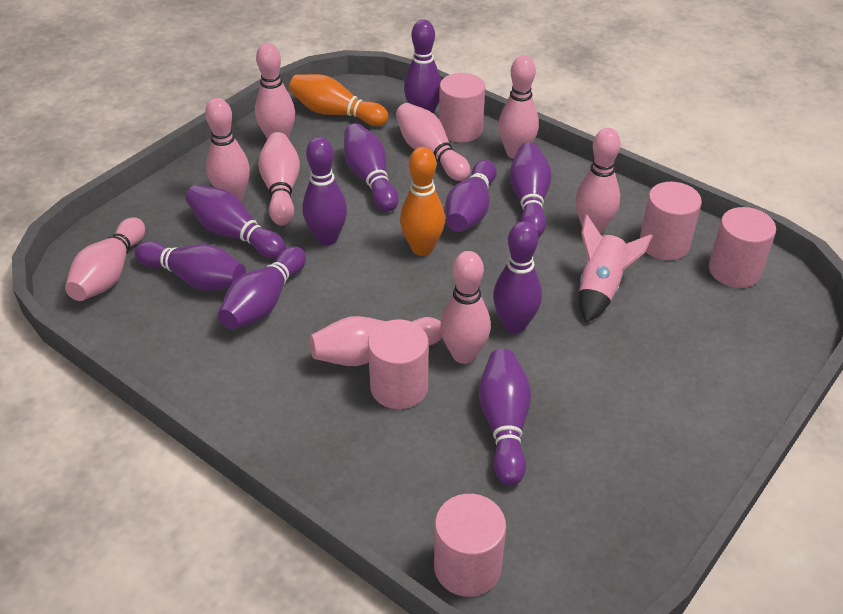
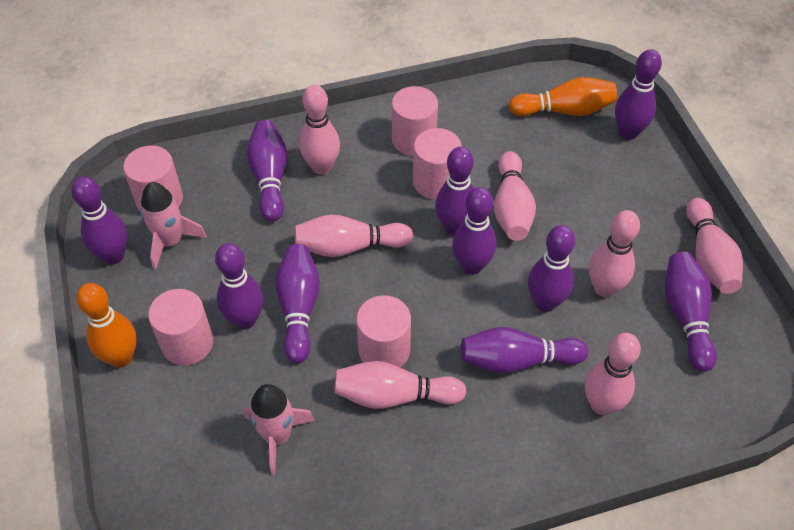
pink bowling pin: [65,217,145,301] [205,98,250,201] [255,43,295,139] [258,132,300,225] [310,316,443,366] [396,103,471,181] [440,251,491,364] [498,55,539,159] [575,128,621,234] = 9 -> [295,214,413,257] [299,85,340,175] [335,361,466,409] [494,151,536,241] [585,333,641,415] [589,210,640,297] [686,198,743,294] = 7
pink rocket: [579,214,652,323] = 1 -> [141,182,207,270] [244,384,315,475] = 2

